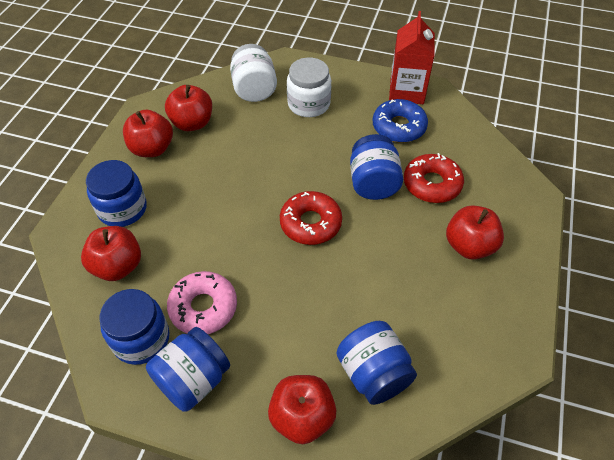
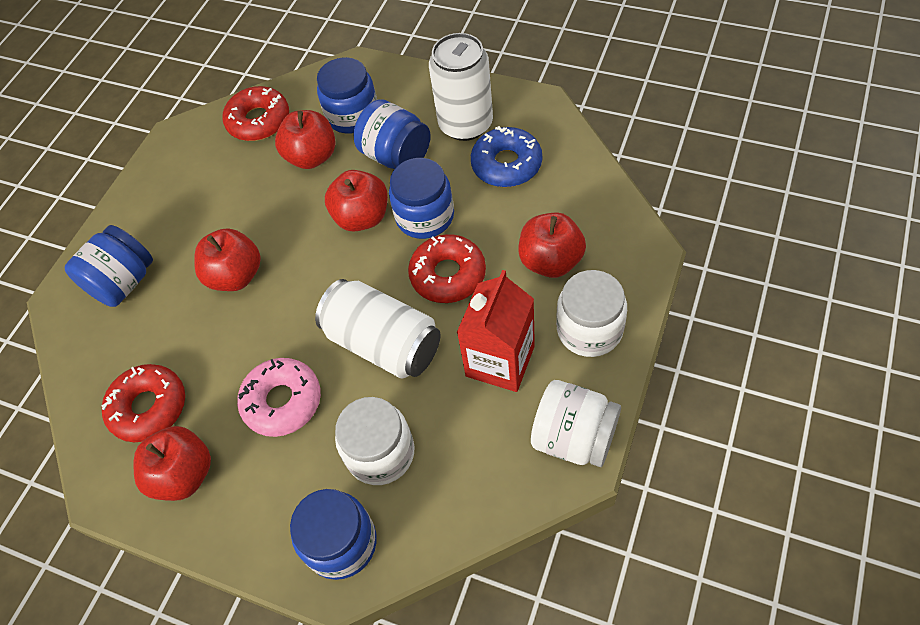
red donut: [280,191,342,245] [404,153,464,203] = 2 -> [101,364,185,442] [222,86,289,141] [408,234,486,303] = 3
white can: none = 0 -> [315,279,440,379] [429,33,493,141] = 2
white jar: [230,44,277,102] [287,58,331,117] = 2 -> [335,397,414,485] [531,380,621,467] [556,270,627,357] = 3

